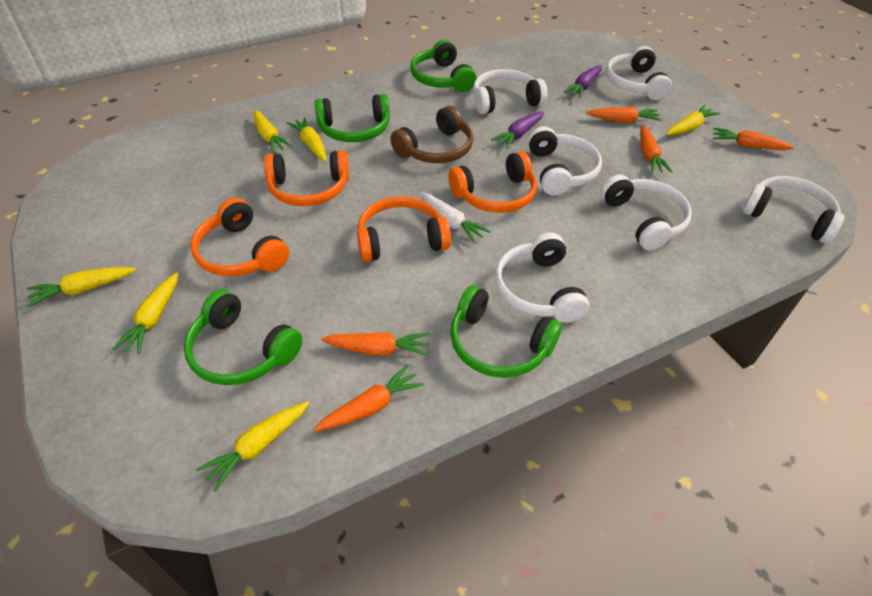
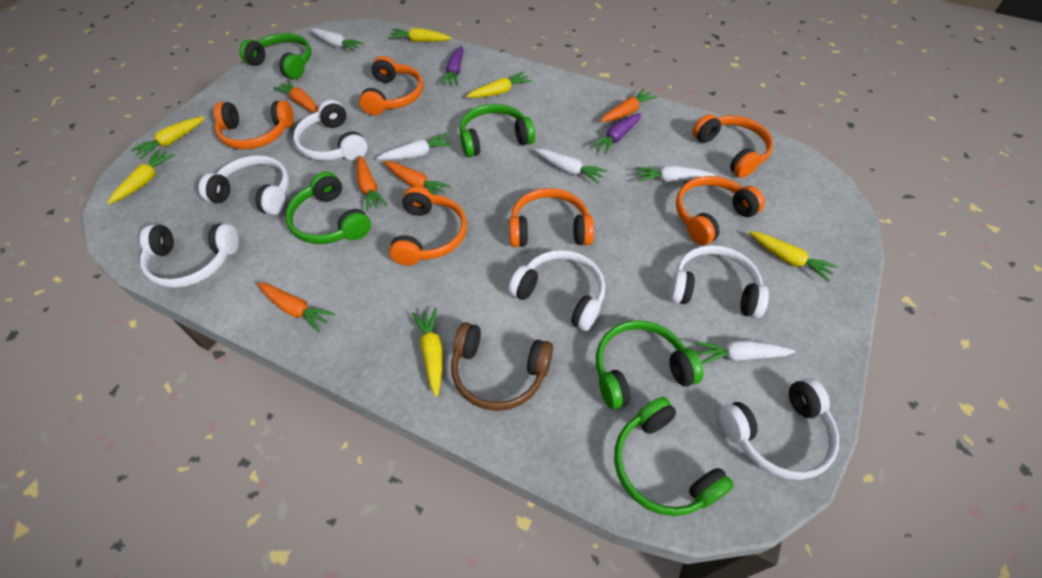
green headphones: [184,290,302,385] [315,94,390,142] [410,40,476,92] [450,285,562,378] = 4 -> [239,33,311,79] [286,172,371,244] [459,104,535,158] [596,320,703,409] [614,397,734,516] = 5
orange headphones: [191,198,289,276] [264,150,349,206] [357,196,451,262] [449,151,537,213] = 4 -> [214,101,294,149] [359,56,423,115] [389,186,467,266] [509,188,594,247] [676,176,765,245] [693,114,773,178] = 6
white carrot: [420,193,491,243] = 1 -> [310,28,364,52] [377,133,452,160] [535,149,607,184] [635,166,715,182] [694,340,796,364] = 5

